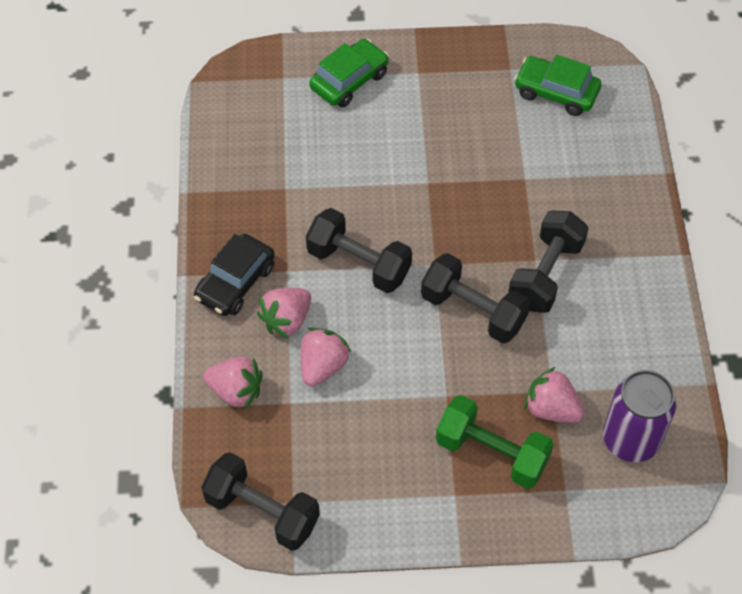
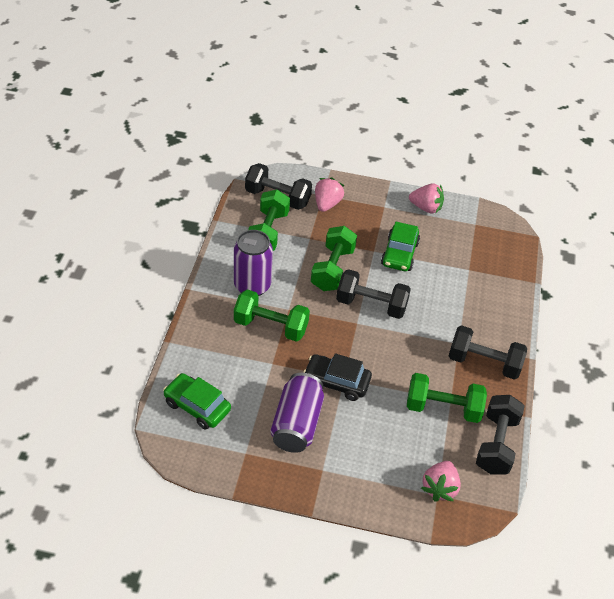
green dumbbell: [436,395,554,489] = 1 -> [234,290,310,342] [248,190,290,251] [311,226,357,291] [407,373,487,423] = 4
pink strawberry: [203,356,263,409] [257,288,311,339] [300,327,351,387] [524,367,584,423] = 4 -> [315,178,344,212] [409,183,444,214] [421,461,461,502] = 3
purple can: [603,370,676,462] = 1 -> [234,230,273,296] [271,373,324,453] = 2

